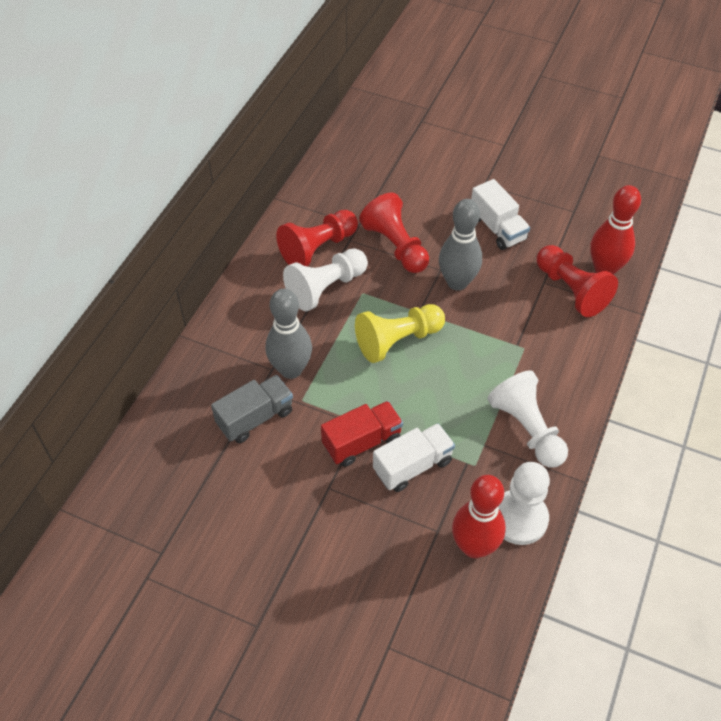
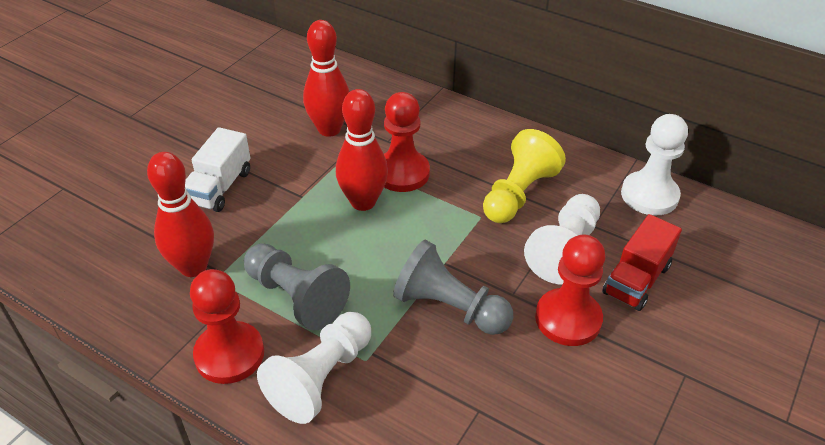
grey bowling pin: [266,289,312,379] [439,199,482,291] = 2 -> none = 0
grey pawn: none = 0 -> [244,243,350,331] [393,240,513,335] = 2
grey truck: [211,375,293,443] = 1 -> none = 0
red bowling pin: [452,475,506,558] [590,185,641,275] = 2 -> [147,152,214,277] [303,20,350,137] [336,89,388,211] = 3
white truck: [373,423,455,492] [471,179,530,250] = 2 -> [185,127,250,212] = 1

